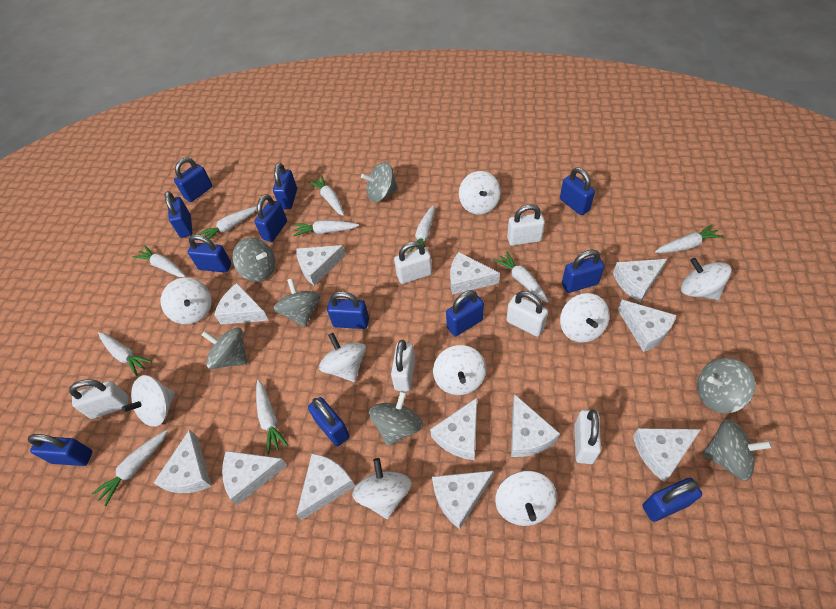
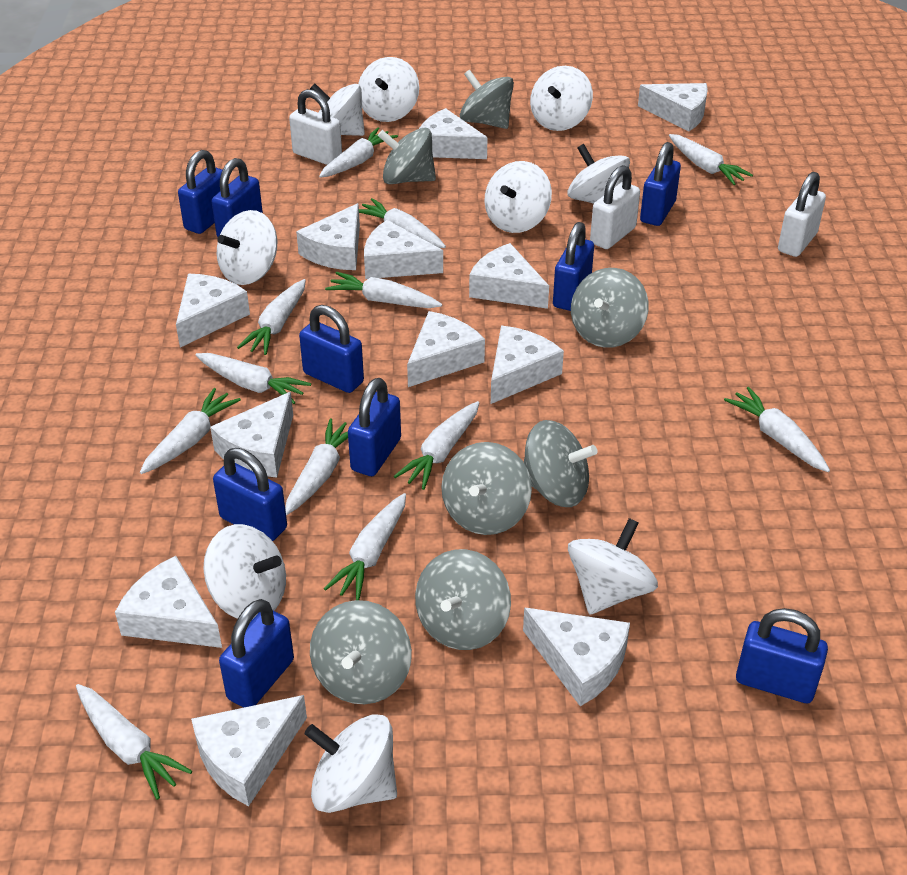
blue padlock: [28,434,93,466] [164,191,192,238] [174,157,212,202] [188,234,231,273] [254,194,287,242] [273,163,297,209] [308,397,350,446] [327,291,369,329] [446,290,484,336] [560,168,595,215] [562,249,605,293] [642,478,702,522] = 12 -> [178,150,222,234] [212,158,263,237] [213,448,287,541] [219,599,294,708] [299,305,364,393] [348,378,401,476] [553,222,594,311] [640,142,681,226] [736,608,828,704] = 9
white carrot: [92,430,168,506] [98,332,152,376] [133,246,186,277] [198,207,257,244] [256,380,289,455] [293,220,359,237] [308,175,344,216] [409,205,435,252] [493,251,549,303] [655,224,724,253] = 10 -> [76,684,192,800] [140,388,241,474] [195,353,311,404] [237,279,306,355] [285,418,348,515] [319,128,398,178] [324,493,406,600] [325,272,442,308] [359,198,446,248] [394,401,479,490] [669,134,753,185] [724,387,830,472] = 12
white padlock: [69,379,128,419] [391,340,415,392] [394,241,432,284] [506,291,548,337] [507,204,545,246] [574,409,601,464] = 6 -> [289,89,342,165] [590,165,640,249] [778,172,826,257] = 3

